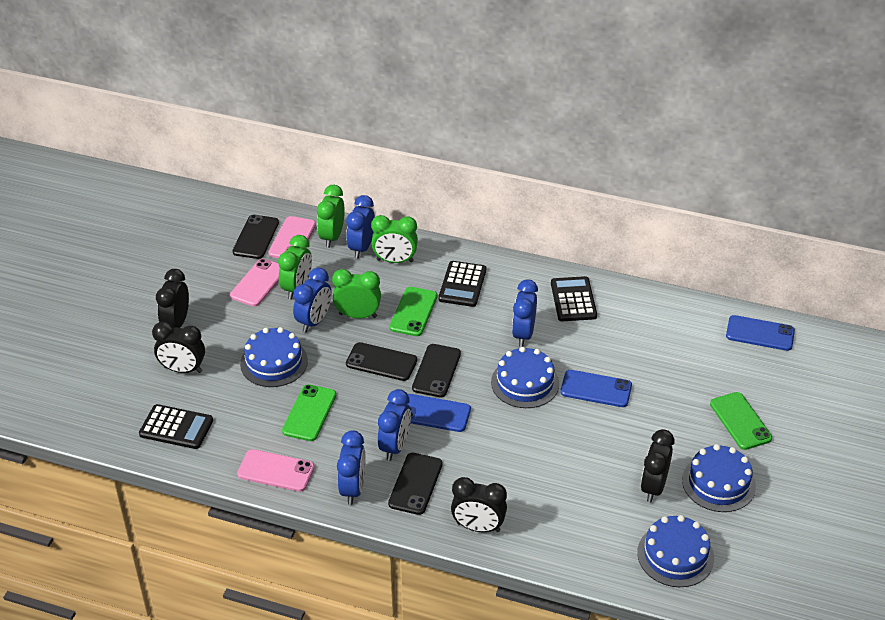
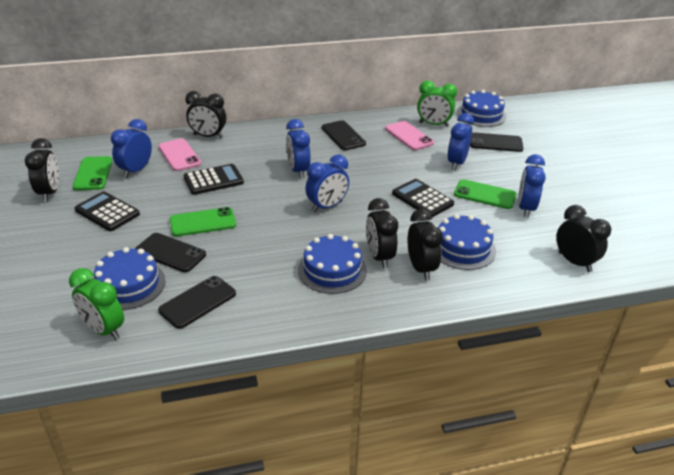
black clock: [152,322,205,373] [156,269,189,328] [451,477,507,532] [641,429,674,502] = 4 -> [25,138,59,202] [185,91,226,138] [366,198,398,268] [408,209,443,280] [556,205,611,272] = 5
blue phone: [408,394,471,432] [560,370,632,407] [726,315,795,351] = 3 -> none = 0
green clock: [278,235,312,299] [317,185,345,248] [332,269,381,318] [371,215,418,263] = 4 -> [69,268,124,340] [417,81,457,127] = 2
pink phone: [230,259,280,307] [237,449,315,492] [268,216,316,258] = 3 -> [158,138,201,171] [385,121,434,150] = 2

